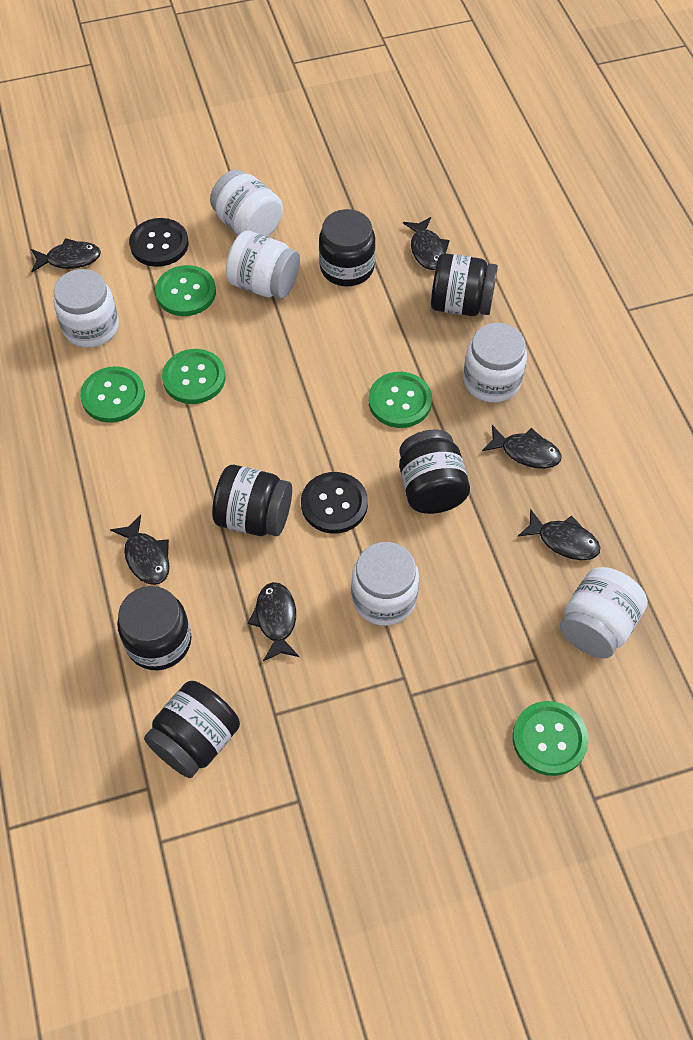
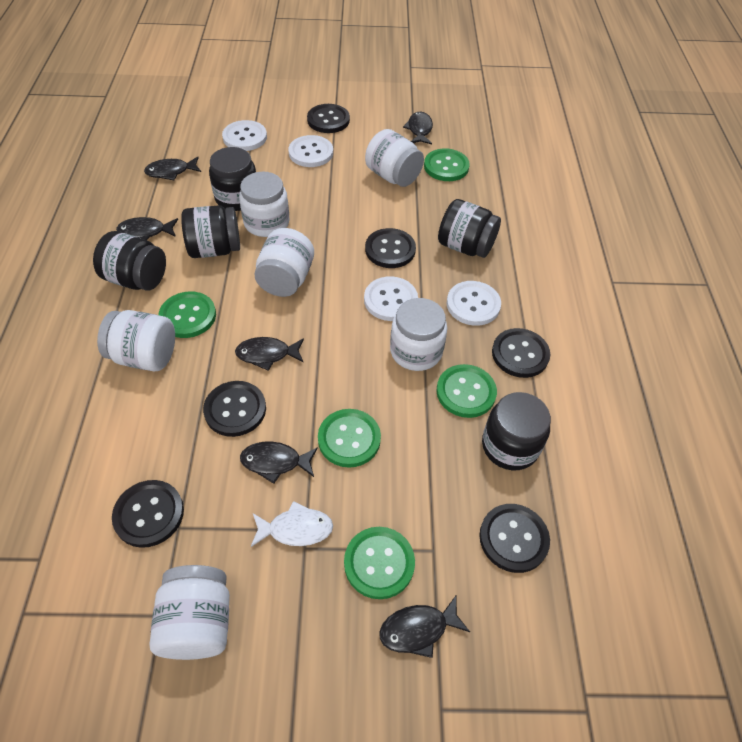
black button: [129,218,188,267] [301,472,368,534] = 2 -> [112,480,184,548] [203,381,266,437] [307,104,350,133] [365,228,416,268] [479,504,550,573] [492,328,550,378] = 6
black jar: [117,586,191,670] [144,681,240,778] [212,465,292,536] [319,209,376,286] [399,430,470,514] [431,253,498,316] = 6 -> [93,231,166,291] [181,205,240,258] [209,147,256,211] [438,199,501,258] [482,392,551,470] = 5
white button: none = 0 -> [222,120,267,151] [288,135,333,167] [364,276,418,321] [447,281,501,326] = 4
white fish: none = 0 -> [251,501,333,547] = 1

